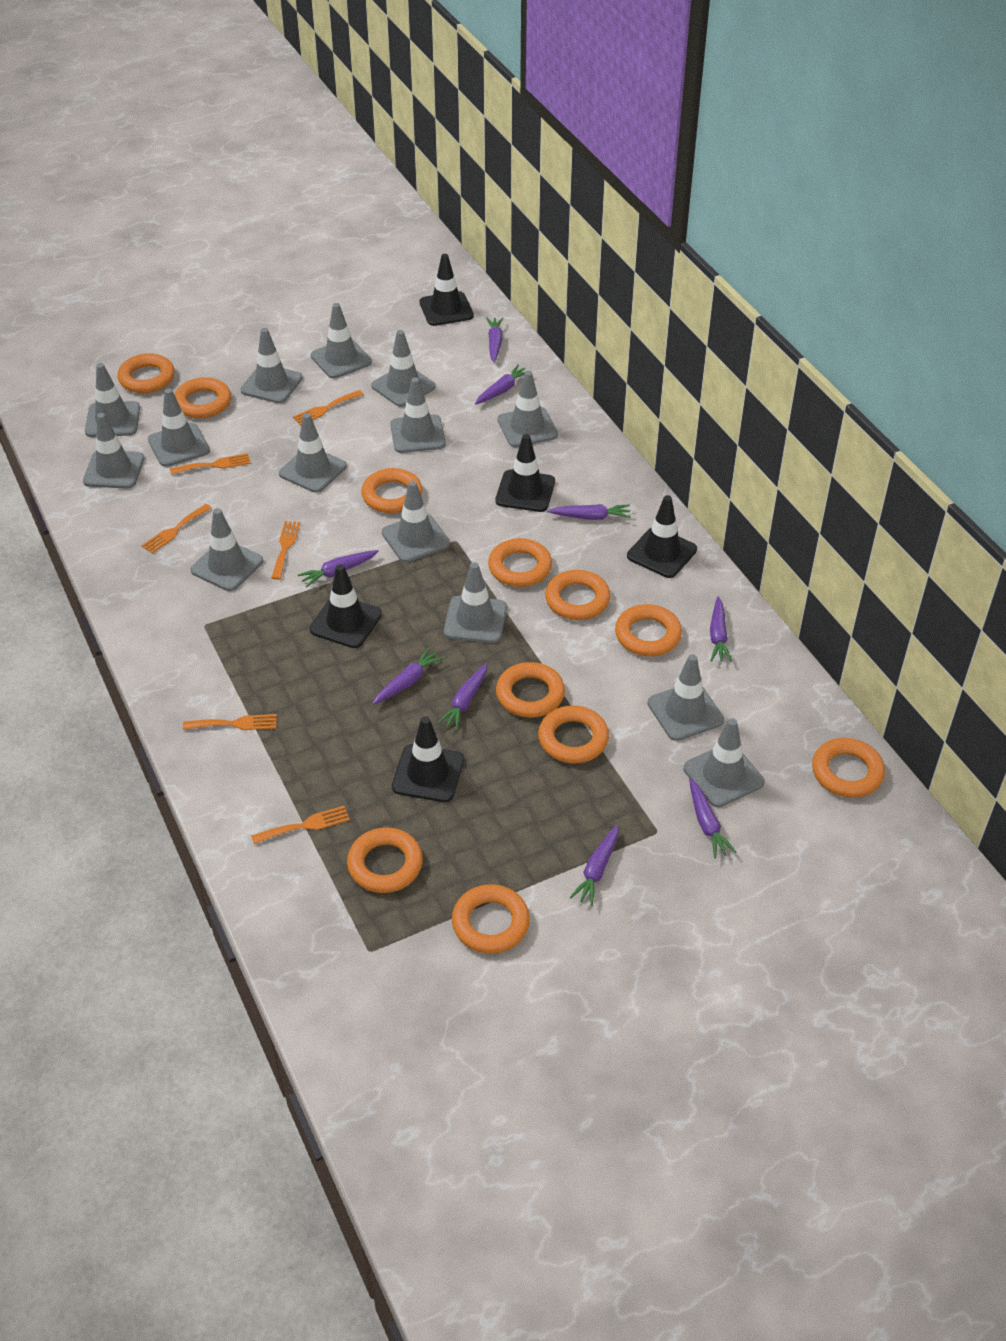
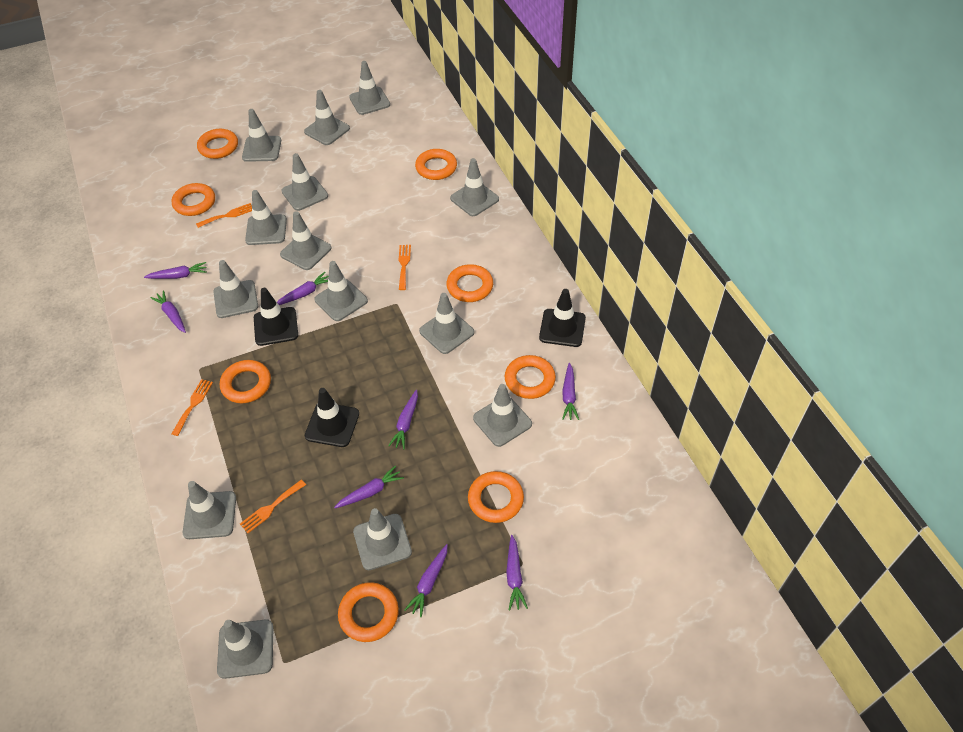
black traffic cone: [310,564,382,648] [392,716,464,802] [419,254,474,326] [495,434,555,512] [627,495,697,578] = 5 -> [254,288,298,346] [305,388,359,447] [539,289,586,347] = 3
orange fork: [142,504,211,553] [170,453,251,475] [183,714,277,730] [251,806,350,844] [271,521,300,580] [293,390,363,425] = 6 -> [171,379,213,436] [196,203,252,228] [240,479,306,533] [399,245,411,290] = 4
orange ring: [118,353,175,393] [174,377,231,418] [347,828,423,893] [361,468,423,513] [452,884,530,954] [488,538,552,587] [496,662,565,718] [538,705,609,763] [545,570,610,620] [615,604,682,656] [812,738,885,798] = 11 -> [172,183,215,216] [197,129,238,159] [220,360,271,403] [338,582,399,642] [415,149,457,180] [446,264,493,302] [468,471,524,523] [505,355,556,399] = 8
purple carrot: [298,550,379,588] [373,647,444,704] [437,663,487,731] [475,364,532,405] [486,317,503,363] [548,504,631,520] [570,825,618,906] [689,778,737,858] [710,597,732,662] = 9 -> [144,262,207,279] [150,290,186,333] [277,272,328,305] [334,465,404,508] [388,390,418,449] [404,544,448,617] [506,535,528,610] [562,363,579,420] = 8

